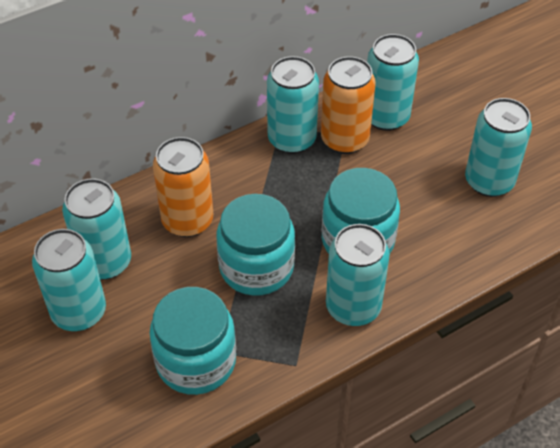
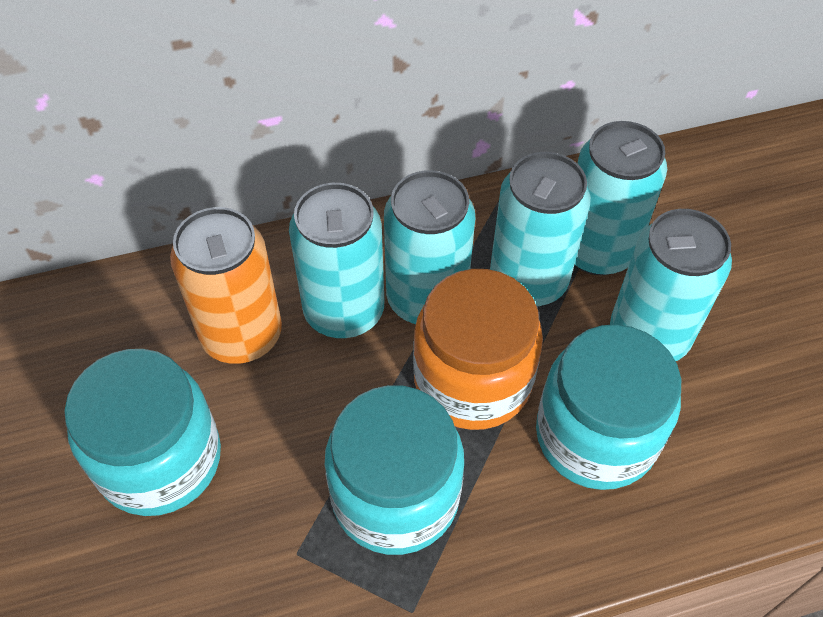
orange can: [153,137,213,237] [321,56,376,154] = 2 -> [170,207,282,364] = 1
orange jar: none = 0 -> [413,269,543,430] = 1
turquoise can: [32,229,106,331] [62,178,131,280] [267,56,319,154] [326,224,390,326] [367,34,419,131] [465,98,532,197] = 6 -> [289,183,384,338] [384,170,475,324] [490,152,591,306] [574,121,667,275] [610,209,732,361] = 5

